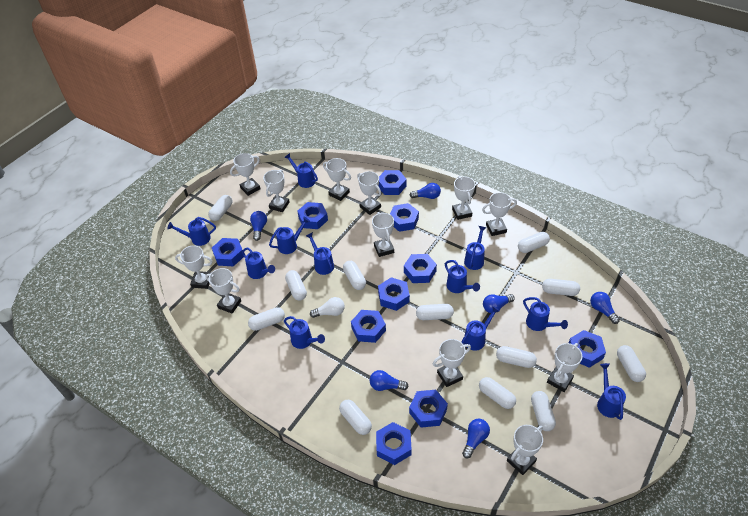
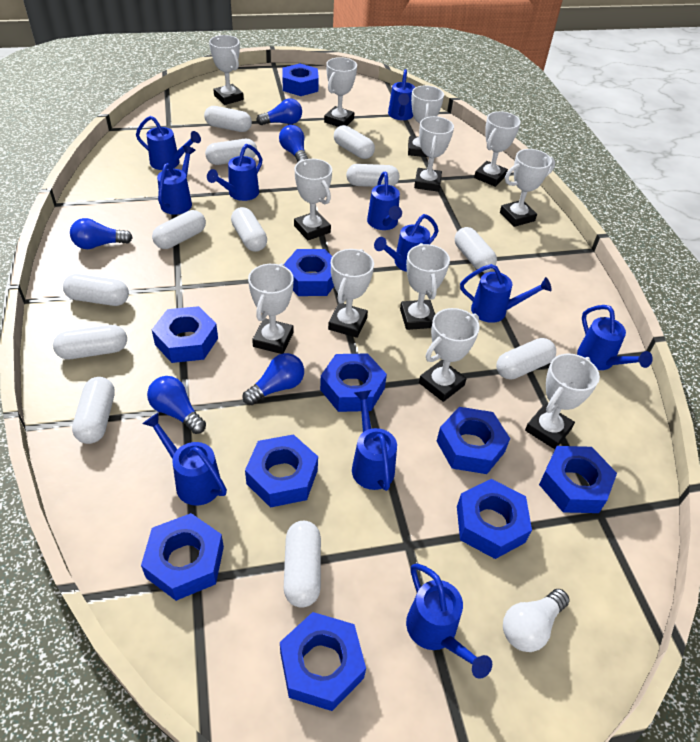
blue light bulb: [250,211,267,241] [370,370,409,391] [409,183,441,199] [462,419,490,458] [483,294,515,313] [590,292,620,324] = 6 -> [70,218,133,249] [147,376,206,434] [243,353,304,405] [256,98,302,125] [279,125,308,162] = 5

